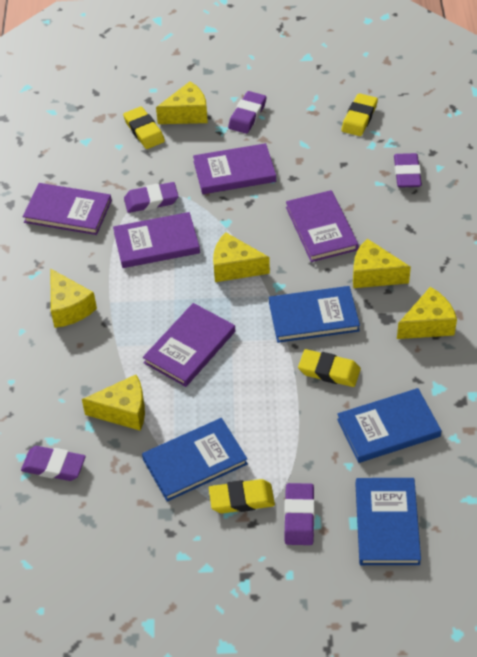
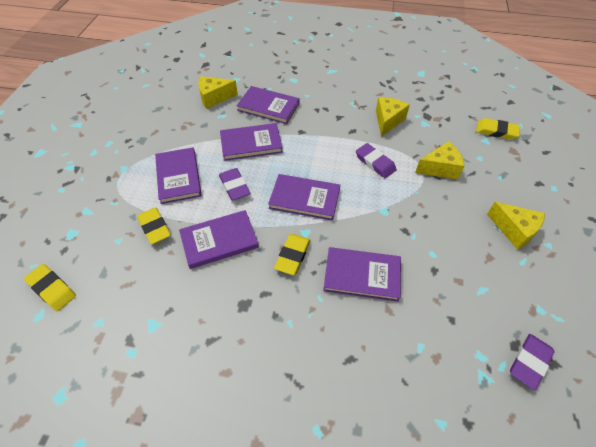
blue book: [142,418,248,502] [269,286,360,343] [337,388,441,463] [355,478,421,565] = 4 -> none = 0
purple book: [22,183,112,235] [113,212,200,268] [143,303,235,387] [193,143,276,194] [286,190,359,262] = 5 -> [155,147,202,204] [179,210,259,269] [220,123,283,161] [236,86,300,124] [268,174,340,221] [323,247,401,302] = 6
purple eraser: [21,446,86,481] [124,182,179,213] [228,91,267,134] [284,483,315,545] [394,153,422,188] = 5 -> [219,168,251,201] [356,143,397,178] [510,334,554,391] = 3
yellow cheese: [50,268,97,328] [82,375,145,431] [156,81,208,124] [213,232,270,282] [353,239,411,288] [397,287,457,339] = 6 -> [198,76,238,109] [376,97,410,137] [415,141,465,179] [487,202,545,250] = 4

